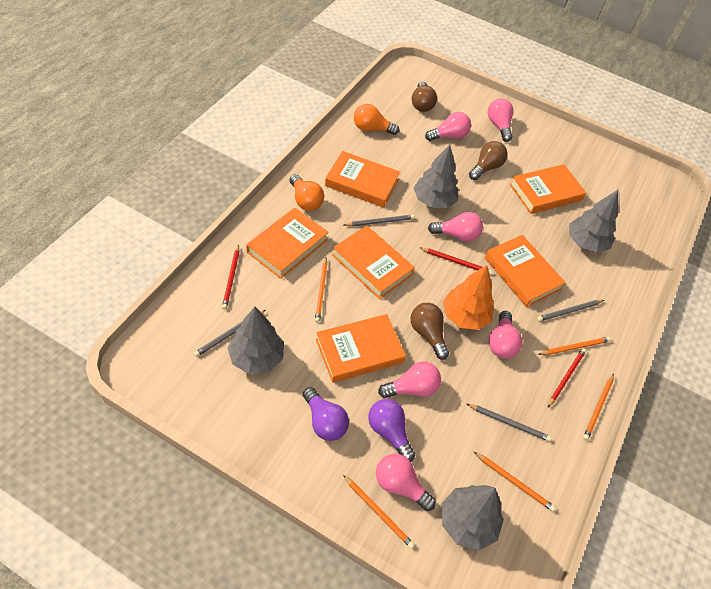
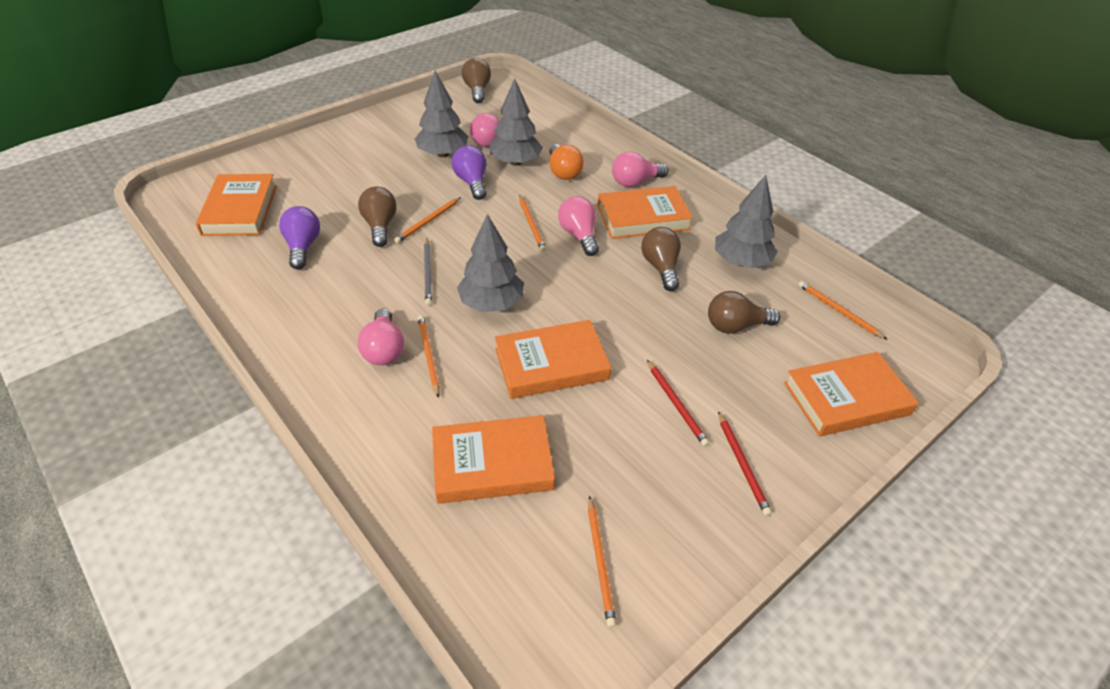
brown light bulb: [411,303,449,360] [412,81,437,112] [469,141,508,180] = 3 -> [358,187,397,247] [462,58,491,103] [641,227,681,291] [708,291,780,334] = 4
grey pencil: [194,310,265,357] [344,215,414,226] [467,404,552,442] [537,300,604,321] = 4 -> [424,238,432,305] = 1
orange book: [246,208,329,279] [316,314,406,383] [325,151,400,208] [332,225,415,299] [485,235,566,307] [510,164,586,214] = 6 -> [196,174,277,236] [432,415,555,504] [495,320,611,399] [597,186,693,239] [784,352,919,437] = 5
orange light bulb: [290,174,324,211] [354,104,399,135] = 2 -> [549,144,584,180] = 1
orange tree: [443,265,494,330] = 1 -> none = 0
pink light bulb: [376,453,436,511] [378,362,441,398] [425,112,471,141] [428,212,483,242] [488,99,513,142] [488,311,522,358] = 6 -> [358,308,404,365] [470,113,500,147] [558,196,599,256] [612,152,668,187] = 4
red pencil: [222,244,239,310] [420,248,492,275] [548,348,586,407] = 3 -> [647,360,709,447] [718,411,772,516] = 2

